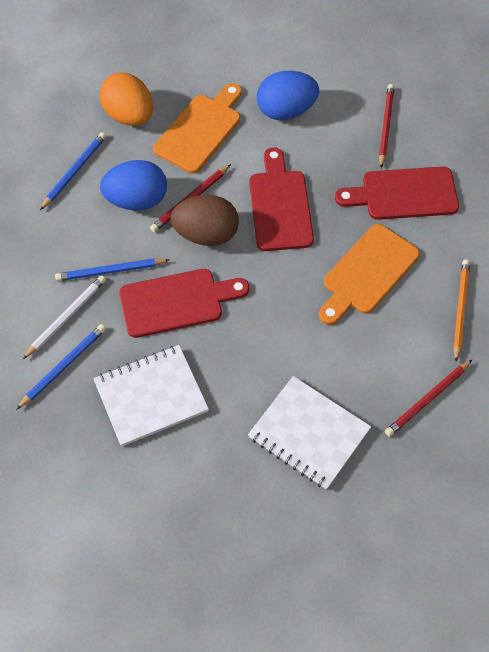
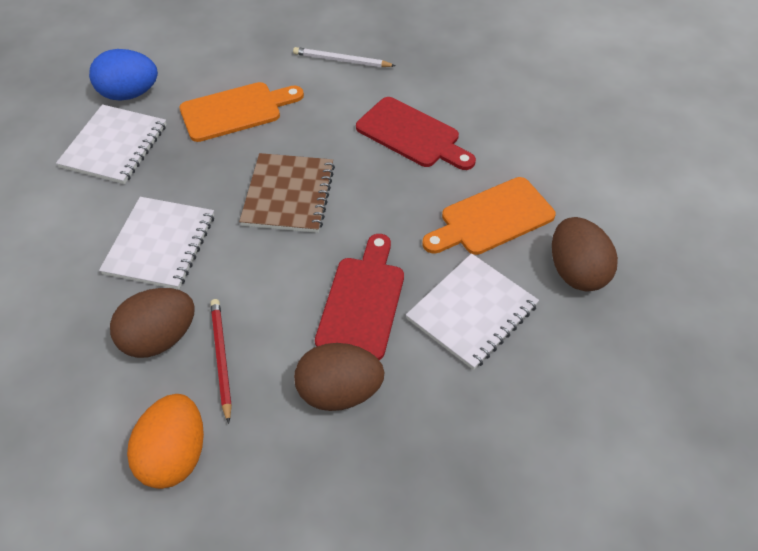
blue egg: [100,160,167,211] [257,71,319,120] = 2 -> [89,49,158,100] = 1
blue pencil: [16,324,106,410] [40,132,106,210] [55,258,169,281] = 3 -> none = 0
brown egg: [170,195,239,246] = 1 -> [110,288,195,358] [294,343,385,411] [552,217,618,292] = 3
brown notebook: none = 0 -> [239,153,335,233] = 1
orange pencil: [453,259,470,362] = 1 -> none = 0
red cutting board: [119,269,249,338] [249,147,314,251] [335,166,459,220] = 3 -> [315,234,404,360] [356,97,476,170] = 2
red pencil: [150,164,231,232] [379,84,395,168] [385,359,473,437] = 3 -> [210,299,232,424] = 1
white notebook: [93,345,209,446] [248,376,371,490] = 2 -> [56,104,167,184] [99,197,214,290] [406,253,539,370] = 3

